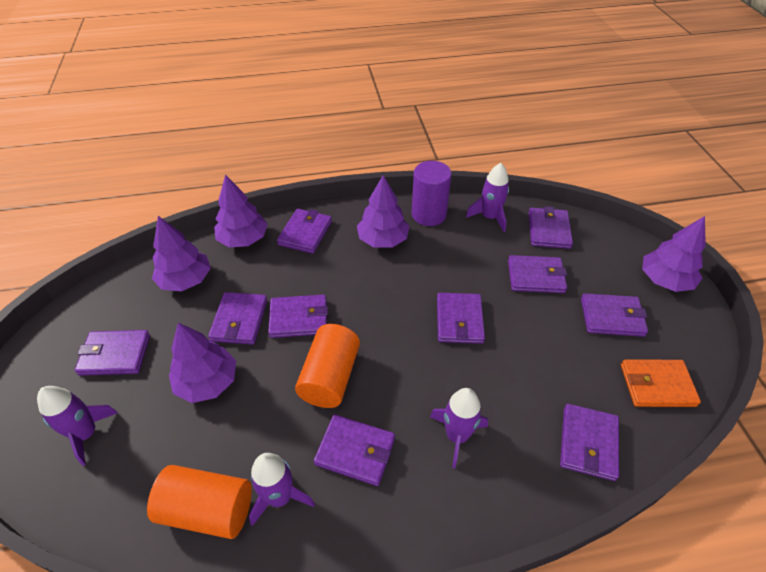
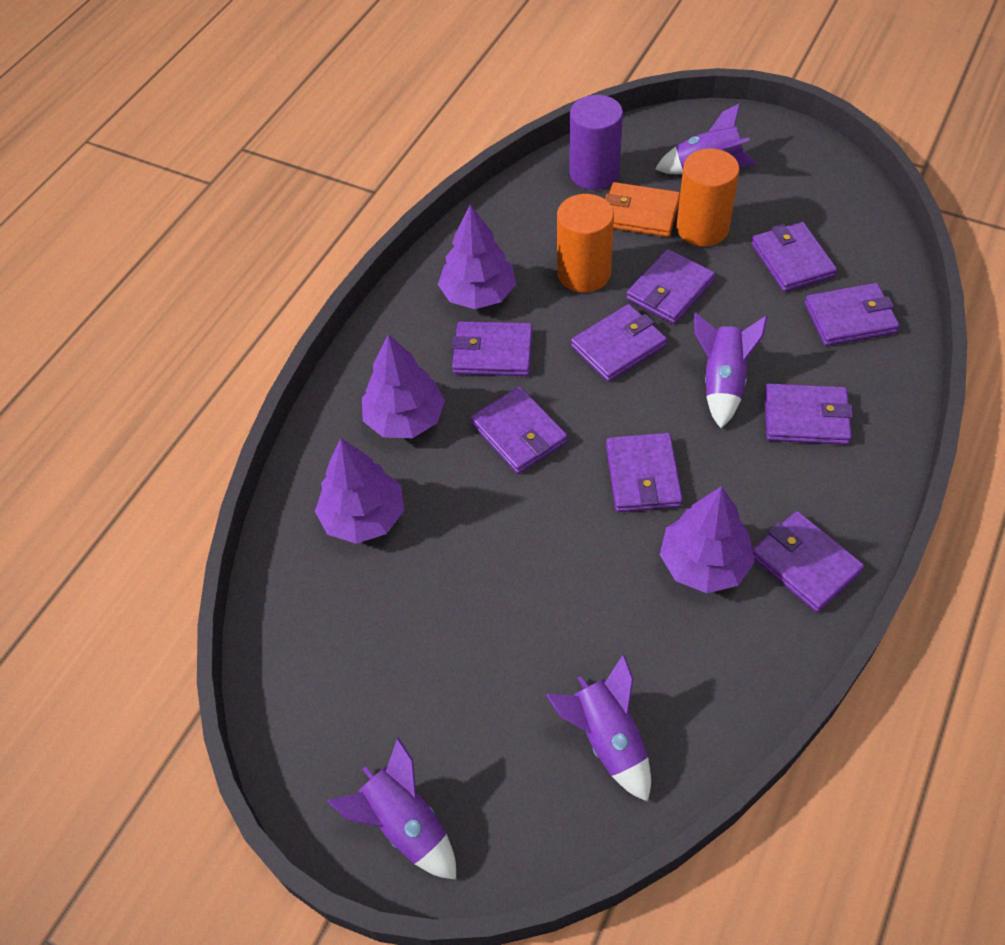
purple tree: [152,216,211,291] [169,323,236,403] [214,174,268,247] [357,175,410,248] [642,216,706,292] = 5 -> [315,439,404,544] [362,334,445,438] [438,205,516,309] [660,486,755,593] = 4
purple wallet: [75,330,150,376] [208,292,267,345] [268,294,328,338] [277,209,332,254] [314,414,395,486] [437,293,485,344] [508,255,567,293] [528,206,573,249] [560,404,619,481] [581,293,648,337] = 10 -> [452,321,533,376] [470,387,568,474] [571,304,667,382] [606,433,683,512] [626,249,715,324] [751,222,837,292] [752,511,864,613] [764,384,853,445] [805,283,900,346] = 9

